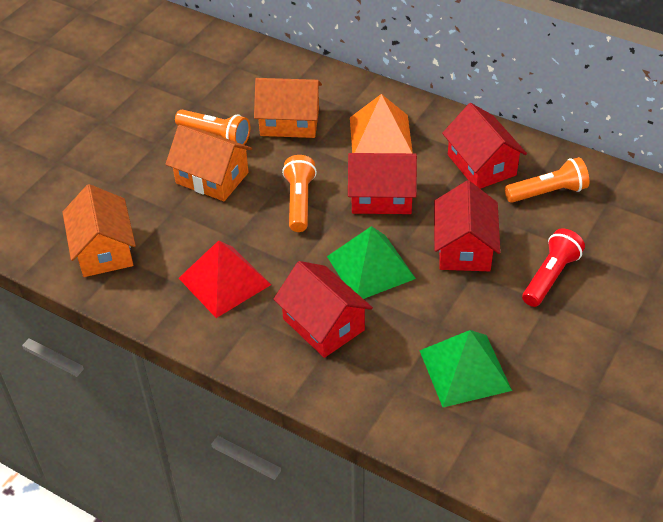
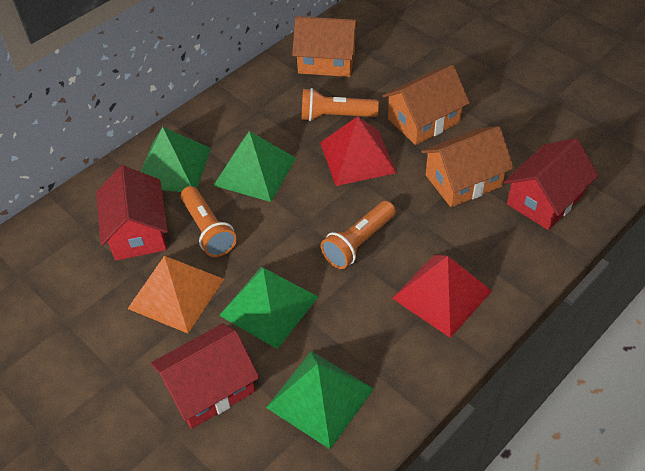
green pyramid: [327,226,416,299] [420,330,512,407] = 2 -> [141,127,211,192] [213,131,296,202] [219,266,318,349] [266,351,374,449] = 4
red flashlight: [522,229,585,307] = 1 -> none = 0
red house: [273,261,373,358] [348,153,417,214] [434,180,500,271] [442,103,527,189] = 4 -> [96,165,168,260] [151,323,259,429] [504,138,599,230] = 3
red pyramid: [179,240,271,318] = 1 -> [320,116,397,186] [392,254,492,338] = 2

